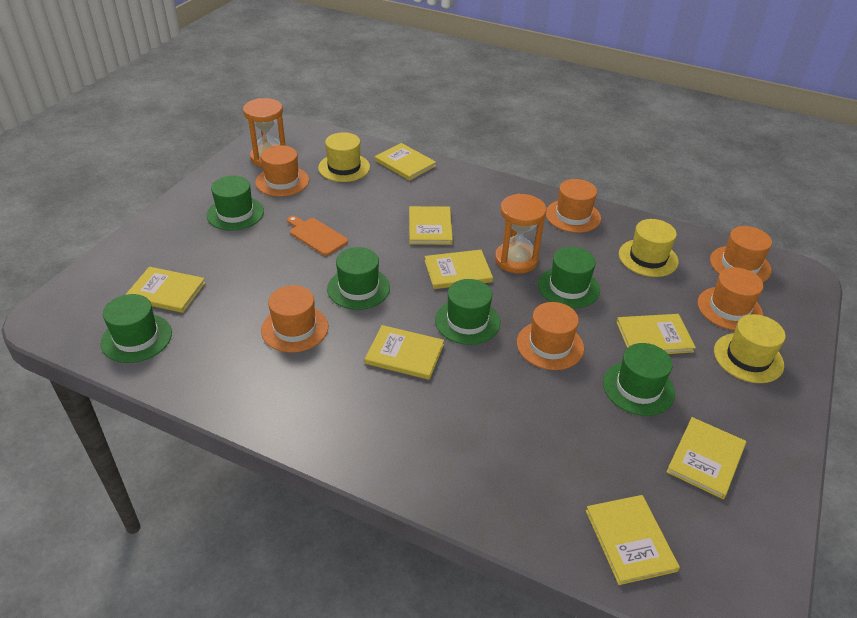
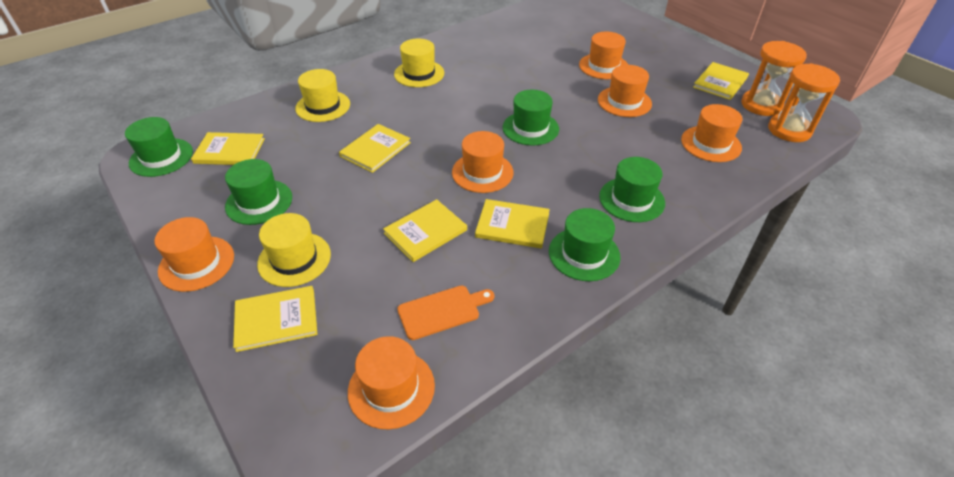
green hat: [101,294,172,363] [207,176,264,231] [327,247,390,310] [435,279,500,345] [538,247,600,308] [603,343,675,416] = 6 -> [125,117,193,177] [225,159,292,225] [503,90,559,146] [549,208,621,281] [599,157,665,222] = 5
yellow book: [125,267,206,313] [365,325,444,380] [375,143,436,181] [409,206,453,245] [425,250,493,289] [586,495,680,585] [616,314,696,354] [667,417,746,499] = 8 -> [191,132,265,165] [233,286,317,352] [339,124,411,173] [383,199,467,262] [475,199,550,249] [693,62,749,100] = 6

